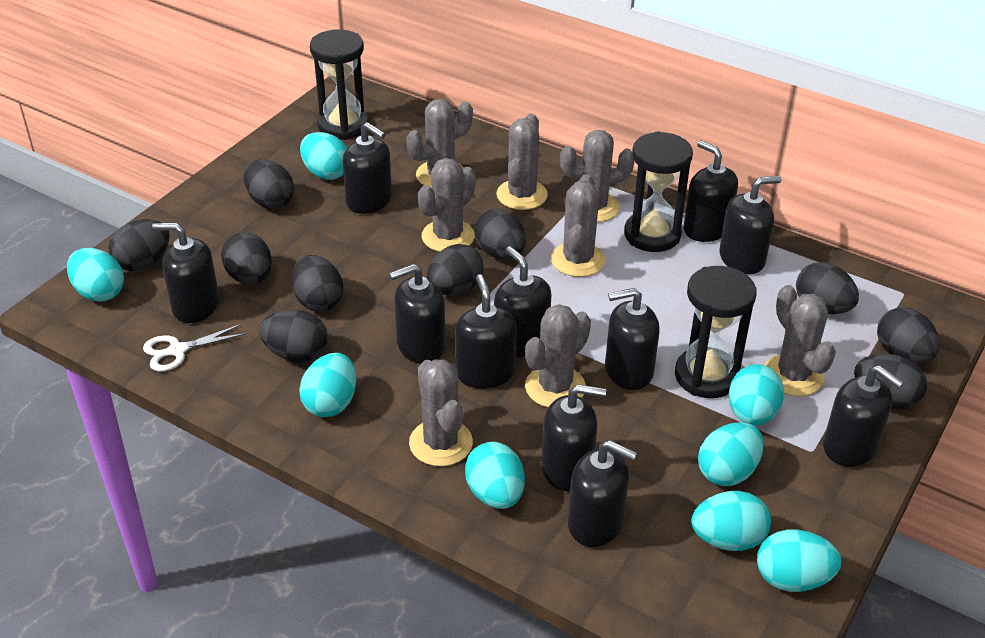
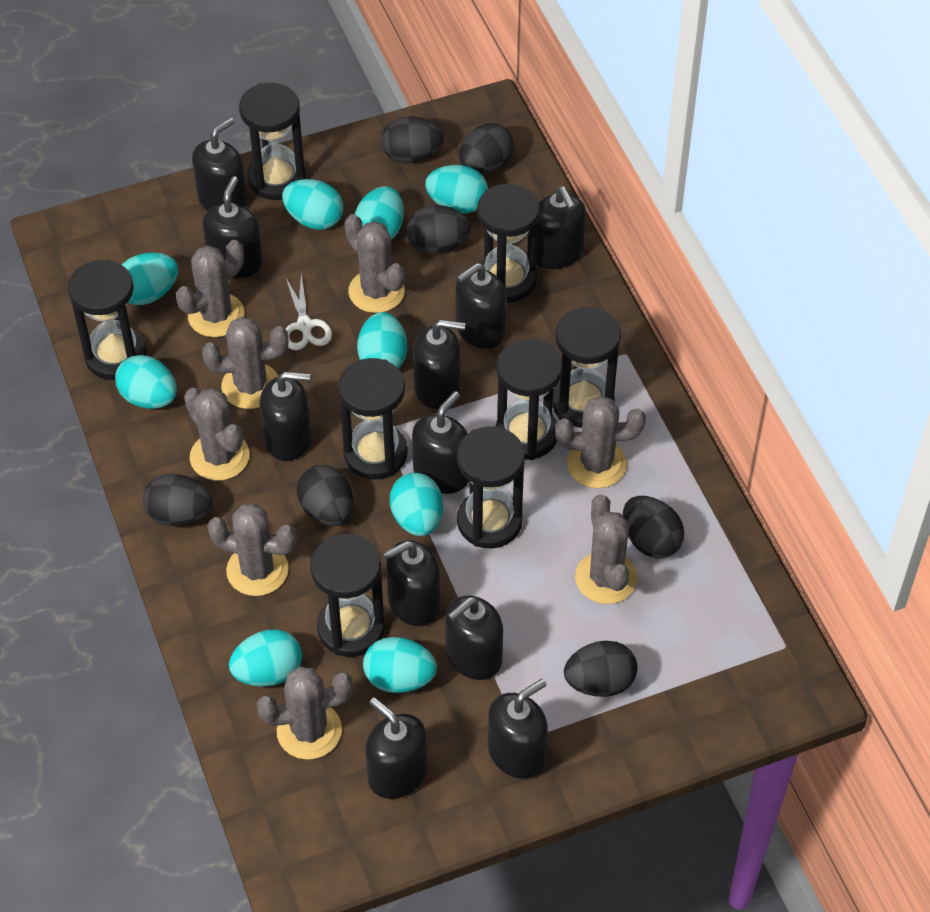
black egg: [108,219,170,271] [221,232,272,285] [244,159,294,209] [259,310,328,362] [292,255,343,312] [427,244,484,296] [474,209,526,260] [796,262,859,314] [854,354,927,410] [877,307,940,364] = 10 -> [143,474,213,527] [297,465,353,526] [381,116,444,164] [407,205,471,254] [459,123,514,174] [564,641,637,697] [623,496,684,558] = 7
black hourglass: [310,30,369,140] [624,131,693,252] [675,266,757,398] = 3 -> [68,259,147,380] [239,83,306,200] [310,534,385,657] [338,358,408,480] [457,426,525,549] [477,184,540,303] [495,339,563,460] [552,307,621,428] = 8
turquoise egg: [67,248,124,302] [299,353,356,417] [300,132,347,180] [465,442,525,509] [691,491,771,551] [698,422,764,486] [729,364,784,426] [757,530,841,592] = 8 -> [115,355,177,409] [122,252,178,305] [229,629,302,687] [282,179,343,230] [355,186,404,240] [357,312,407,369] [363,637,437,693] [390,473,443,536] [425,165,488,214] = 9

